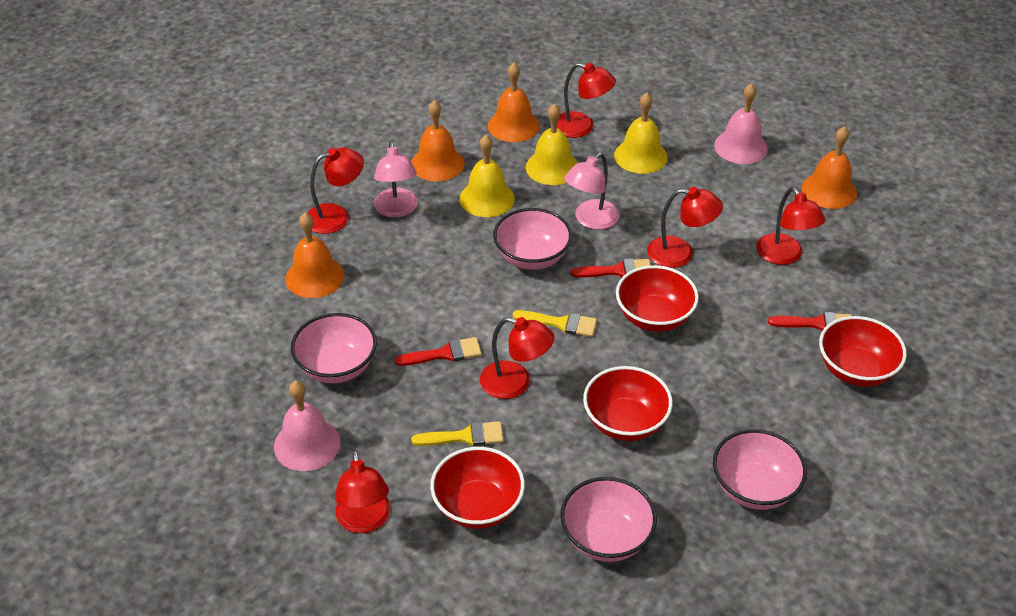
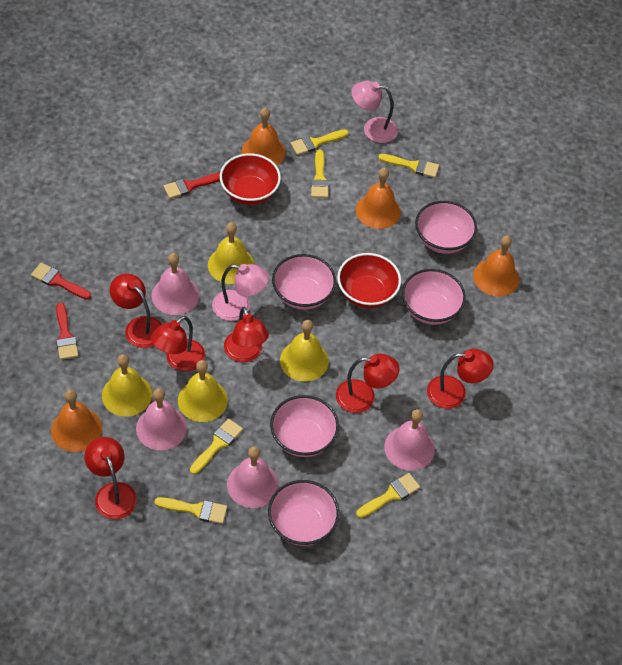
pink bell: [274,381,340,471] [714,83,768,164] = 2 -> [136,388,187,450] [152,253,199,315] [227,446,279,508] [384,409,435,471] = 4
pink bowl: [291,313,377,383] [493,208,572,270] [560,477,657,562] [713,429,807,510] = 4 -> [268,480,339,546] [270,395,339,457] [272,254,336,310] [402,269,466,325] [415,201,477,254] = 5
red bowl: [430,447,525,529] [583,366,673,441] [616,265,699,332] [819,316,907,387] = 4 -> [220,153,281,205] [337,253,401,308] = 2
yellow bell: [459,135,515,217] [526,104,578,185] [614,93,668,174] = 3 -> [102,354,152,417] [178,360,228,422] [208,222,255,284] [280,320,329,382] = 4
yellow brush: [411,421,504,446] [513,310,597,337] = 2 -> [154,497,227,524] [190,419,243,474] [290,129,349,155] [311,149,329,198] [356,473,420,518] [378,154,439,178] = 6

